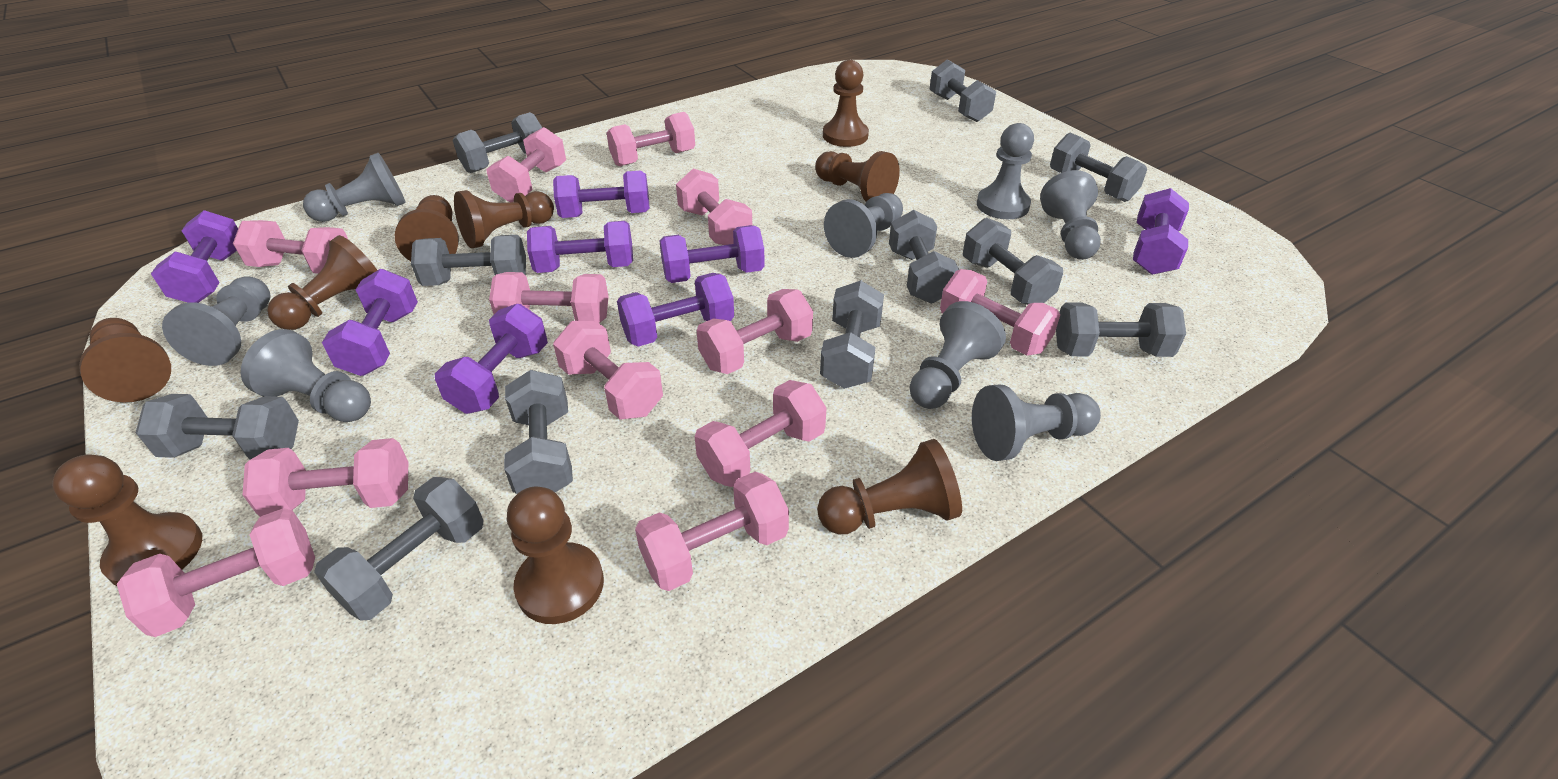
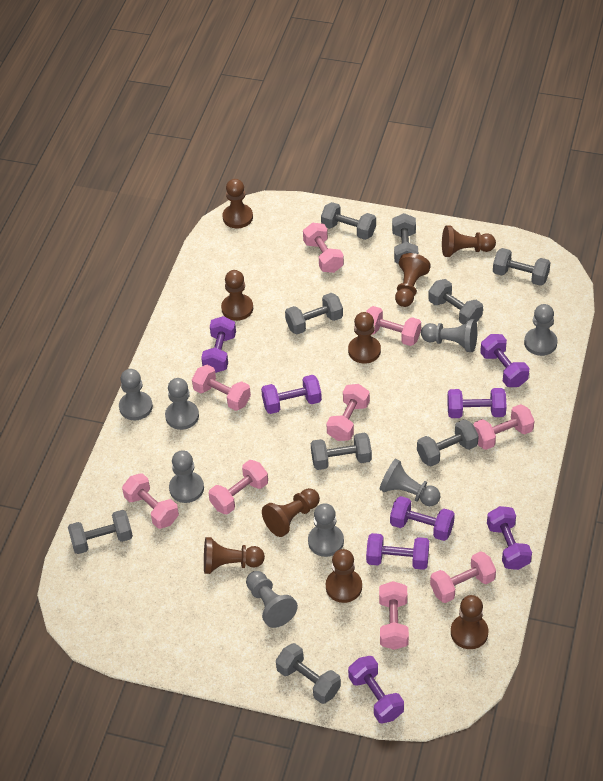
grey dumbbell: [136,394,299,460] [314,477,484,621] [411,235,526,286] [453,112,542,173] [504,370,573,494] [820,280,884,389] [889,210,959,304] [929,59,996,122] [963,218,1063,305] [1050,133,1147,202] [1056,302,1186,357] = 11 -> [68,510,133,554] [276,643,341,704] [285,293,343,334] [311,433,372,470] [321,202,376,240] [392,213,418,264] [417,419,479,466] [428,279,483,324] [493,248,551,286] = 9
pink dumbbell: [117,508,315,637] [233,220,348,274] [243,438,408,517] [486,127,566,202] [489,272,609,323] [553,321,663,420] [607,112,695,166] [635,472,789,591] [676,169,752,245] [695,380,827,487] [697,289,813,374] [940,269,1060,356] = 12 -> [122,473,179,529] [192,365,251,411] [209,460,268,514] [303,223,344,273] [326,384,370,441] [366,306,421,346] [379,581,409,650] [430,551,496,603] [473,404,534,450] = 9

